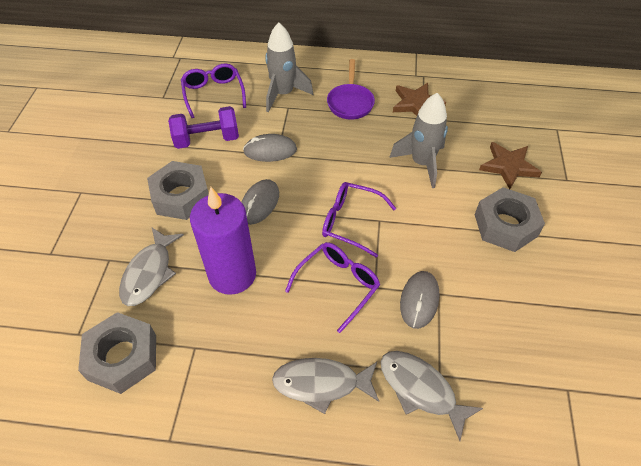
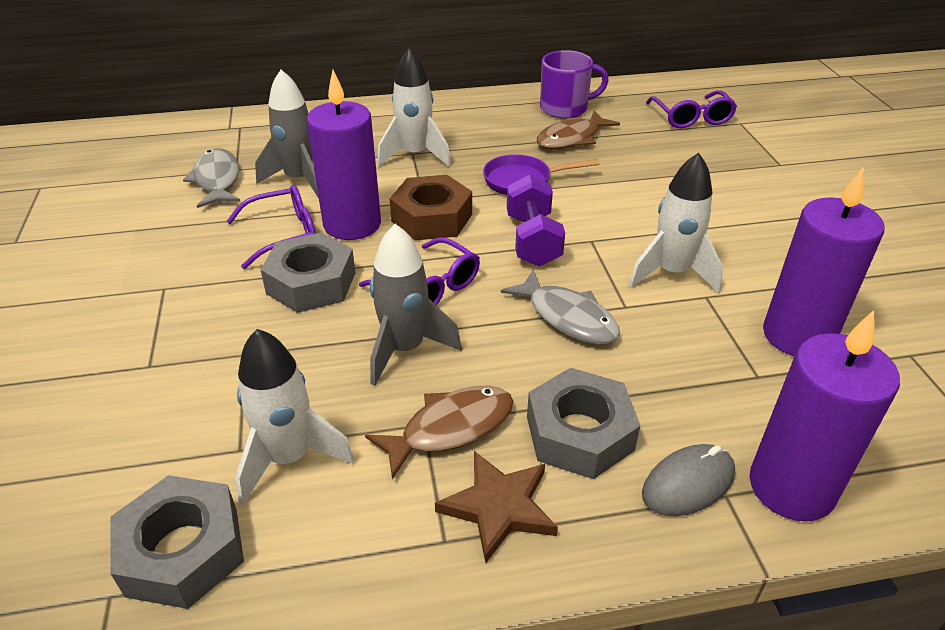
brown fish: none = 0 -> [365,385,513,479] [537,110,620,149] = 2
brown nut: none = 0 -> [390,175,472,240] = 1
brown star: [393,83,446,116] [479,142,542,189] = 2 -> [435,451,558,563] = 1
grey fish: [119,228,184,306] [272,358,379,414] [381,351,483,441] = 3 -> [183,148,241,208] [501,269,620,344] = 2
grey mouse: [242,179,279,225] [243,134,297,162] [400,271,440,329] = 3 -> [642,444,735,516] = 1
purple candle: [190,187,256,295] = 1 -> [307,70,381,240] [749,310,900,522] [763,167,885,356] = 3
purple mug: none = 0 -> [540,50,609,119] = 1
white rocket: none = 0 -> [235,329,355,505] [377,48,451,167] [629,153,723,292] = 3

